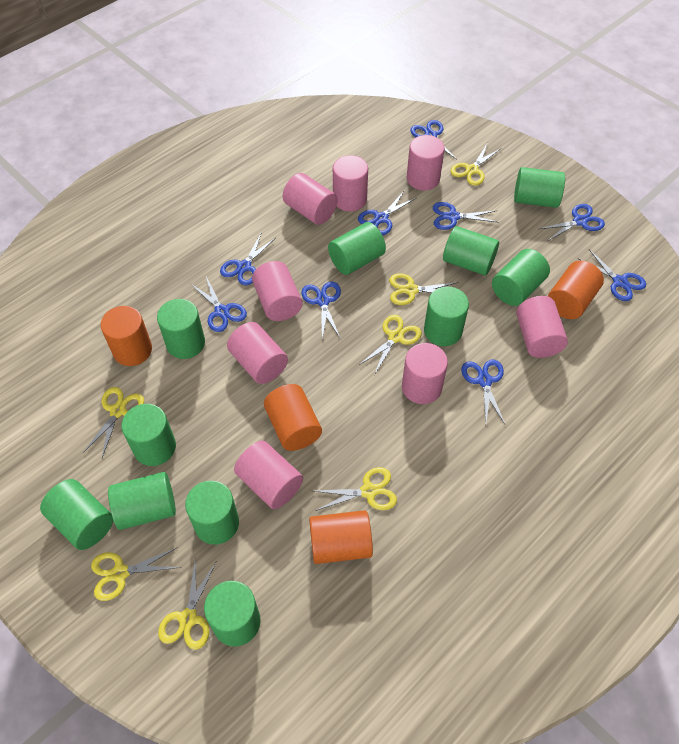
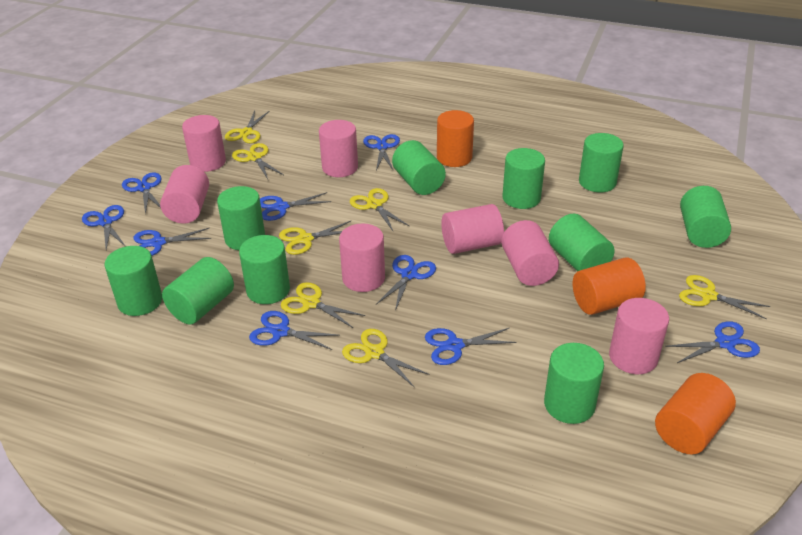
green cylinder: [40,479,113,550] [108,472,176,530] [122,404,176,466] [157,299,205,359] [185,481,239,545] [204,581,261,646] [328,222,386,275] [424,286,469,346] [443,226,499,276] [492,249,550,306] [514,167,565,208] = 11 -> [105,246,162,316] [162,257,234,324] [217,186,265,250] [239,235,290,304] [392,140,446,195] [503,148,545,209] [544,343,604,424] [549,213,615,271] [579,133,624,192] [680,186,731,248] = 10
orange cylinder: [101,306,152,366] [264,384,322,451] [309,510,373,564] [548,260,604,319] = 4 -> [437,110,474,167] [573,257,646,315] [655,373,736,454] = 3
pink cylinder: [227,322,288,384] [234,440,303,509] [252,261,302,321] [283,173,337,225] [333,155,368,211] [402,343,448,404] [407,135,445,190] [516,296,568,358] = 8 -> [160,165,209,223] [182,115,226,172] [319,120,358,177] [339,224,385,292] [441,204,504,254] [501,220,559,286] [609,298,669,374] = 7

